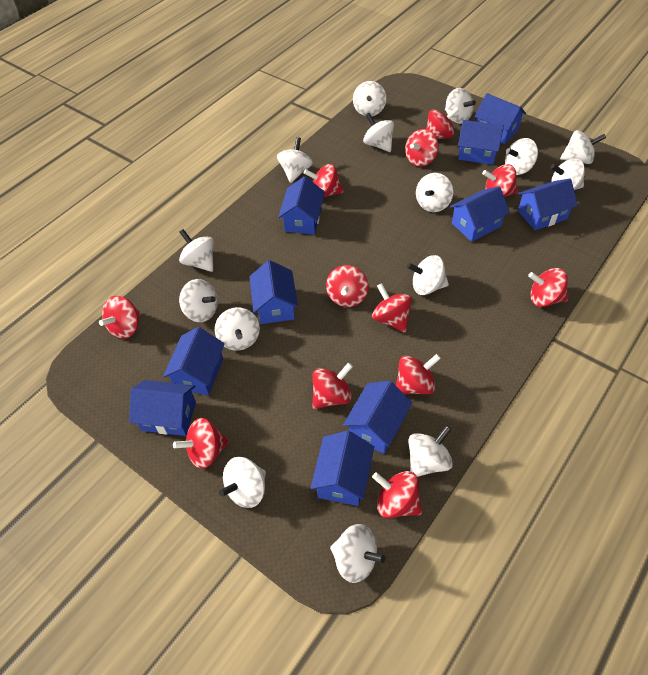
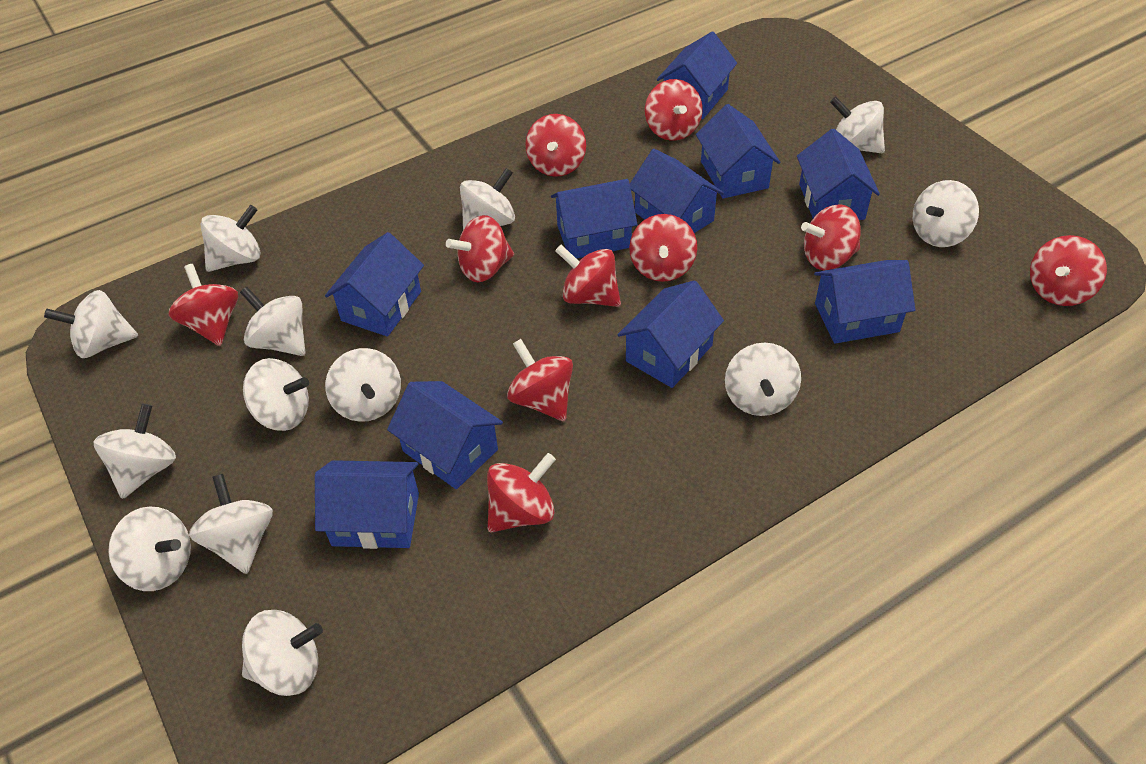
red spinning top: [99,296,140,339] [173,418,230,469] [304,164,344,197] [312,363,353,409] [326,265,368,307] [372,283,412,333] [372,471,422,518] [396,354,441,394] [405,129,439,167] [426,107,459,139] [482,164,518,197] [528,268,568,307] = 12 -> [169,264,238,346] [446,215,514,282] [487,453,556,532] [507,339,573,421] [525,114,586,177] [555,245,621,307] [629,214,697,282] [645,79,703,141] [801,204,861,270] [1030,235,1107,306] = 10
white spinning top: [179,229,214,272] [179,279,218,322] [215,307,260,351] [219,457,266,508] [277,137,313,183] [330,524,386,583] [353,81,386,116] [363,113,394,152] [407,255,449,295] [408,425,453,477] [416,173,453,212] [445,88,476,124] [505,138,538,175] [550,159,585,190] [560,130,606,164] = 15 -> [44,290,138,358] [93,403,176,499] [108,506,191,591] [189,474,273,574] [200,205,260,272] [240,287,306,356] [242,610,323,696] [243,358,309,431] [325,348,401,422] [460,168,515,230] [725,343,801,416] [830,96,885,153] [913,180,979,247] = 13

